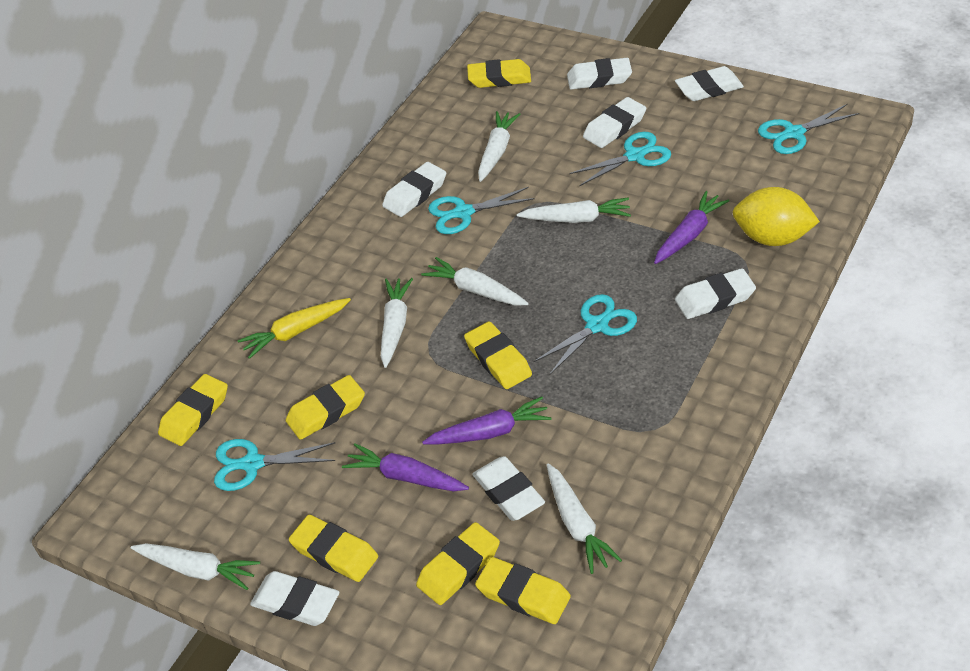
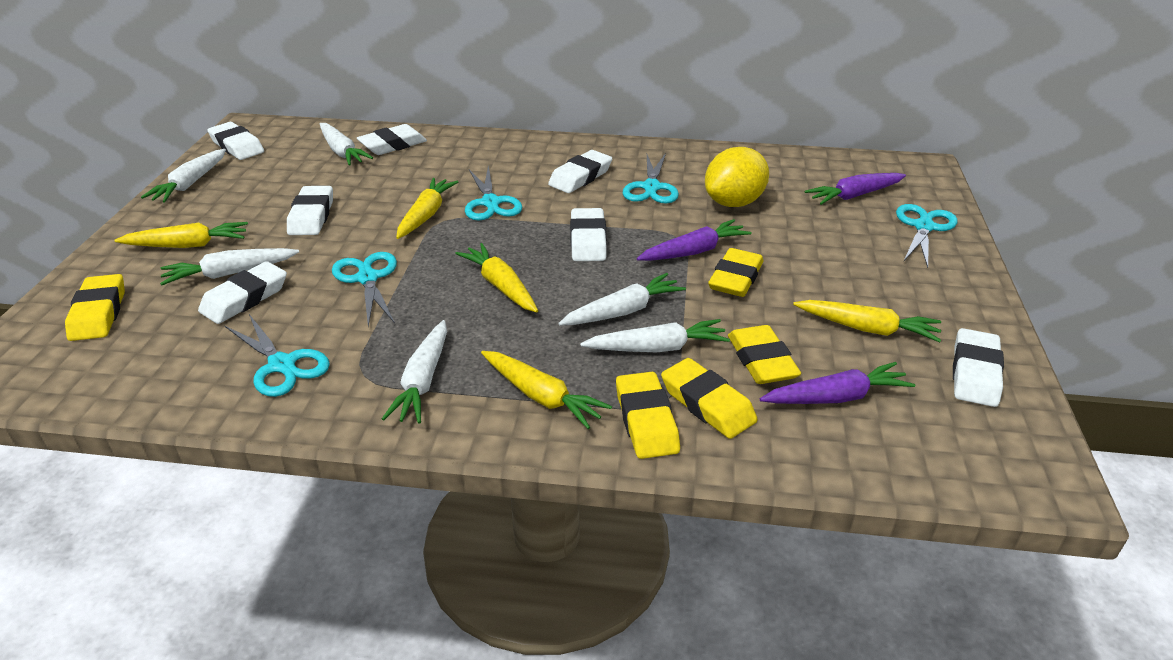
yellow carrot: [237,298,351,359] = 1 -> [114,222,248,248] [396,178,458,239] [455,243,538,312] [481,351,612,429] [793,300,941,342] = 5
yellow eraser: [158,374,228,446] [286,375,365,440] [289,515,378,582] [416,522,500,605] [464,321,532,389] [467,59,531,88] [475,557,571,624] = 7 -> [65,274,125,341] [616,372,680,459] [661,358,758,439] [708,248,764,297] [728,325,801,384] = 5

